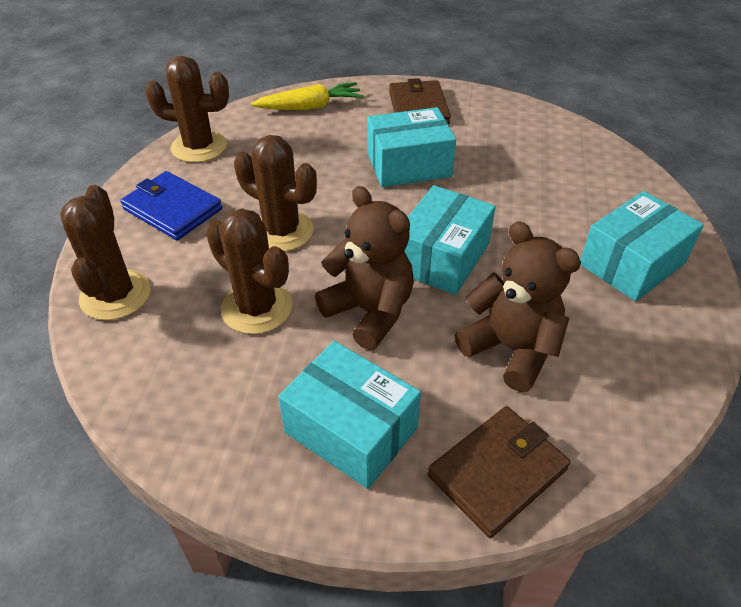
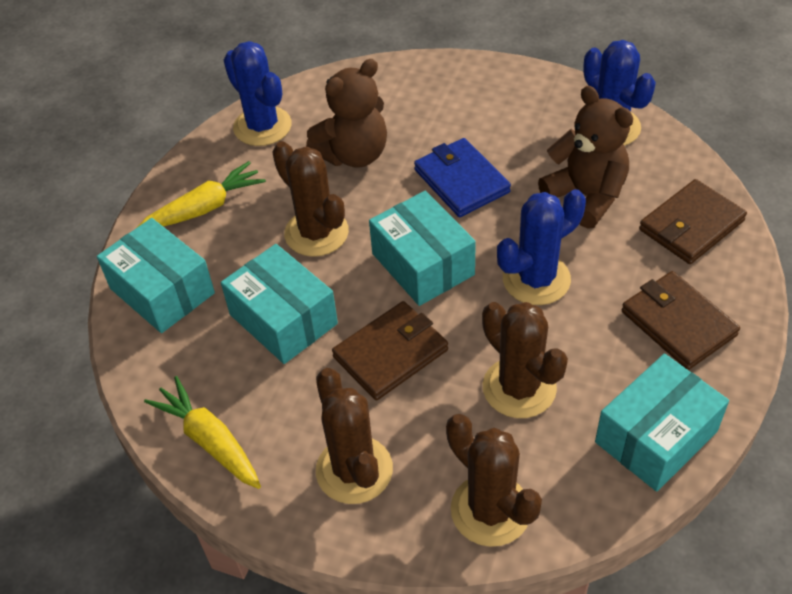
blue cactus: none = 0 -> [224,41,292,146] [497,189,586,305] [583,40,656,146] = 3
brown wallet: [389,78,451,124] [428,406,570,538] = 2 -> [332,301,448,400] [622,271,740,370] [639,179,747,264] = 3
yellow carrot: [251,82,364,110] = 1 -> [136,161,266,228] [144,376,261,489] = 2

